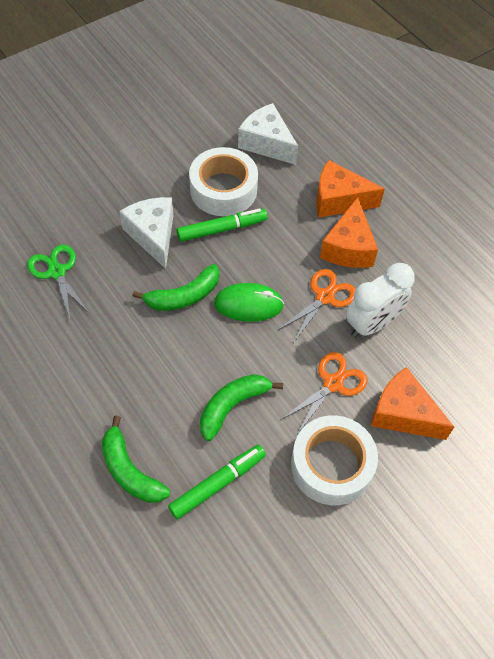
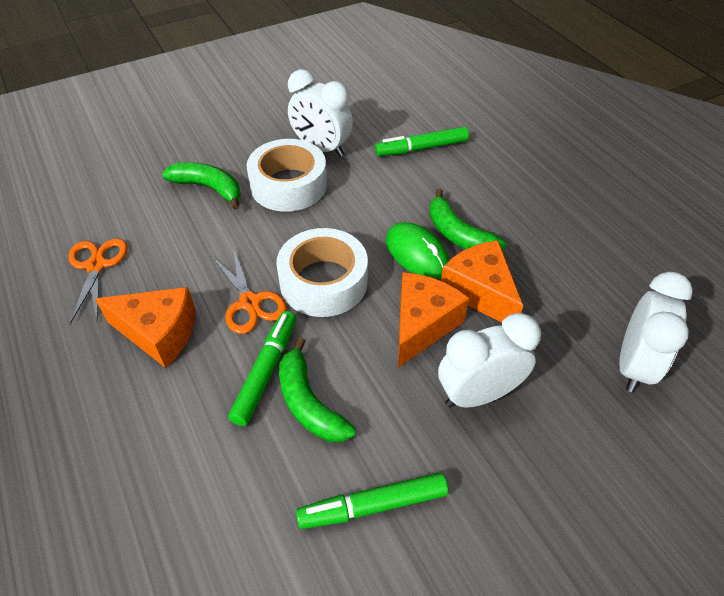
green marker: [168,445,266,519] [177,208,268,242] = 2 -> [228,311,296,426] [296,473,448,529] [375,127,469,156] = 3
green scissors: [27,245,90,321] = 1 -> none = 0
white cheese: [120,197,173,269] [238,103,298,165] = 2 -> none = 0
white clock: [346,263,415,338] = 1 -> [288,69,353,157] [438,313,541,408] [619,272,693,393] = 3

